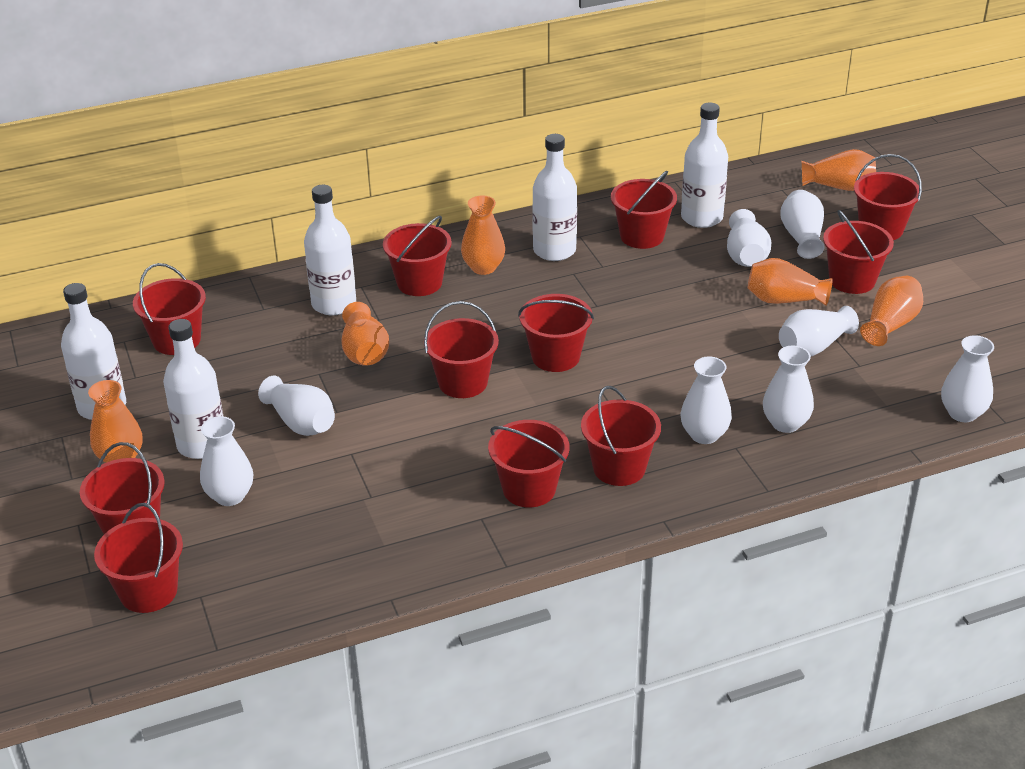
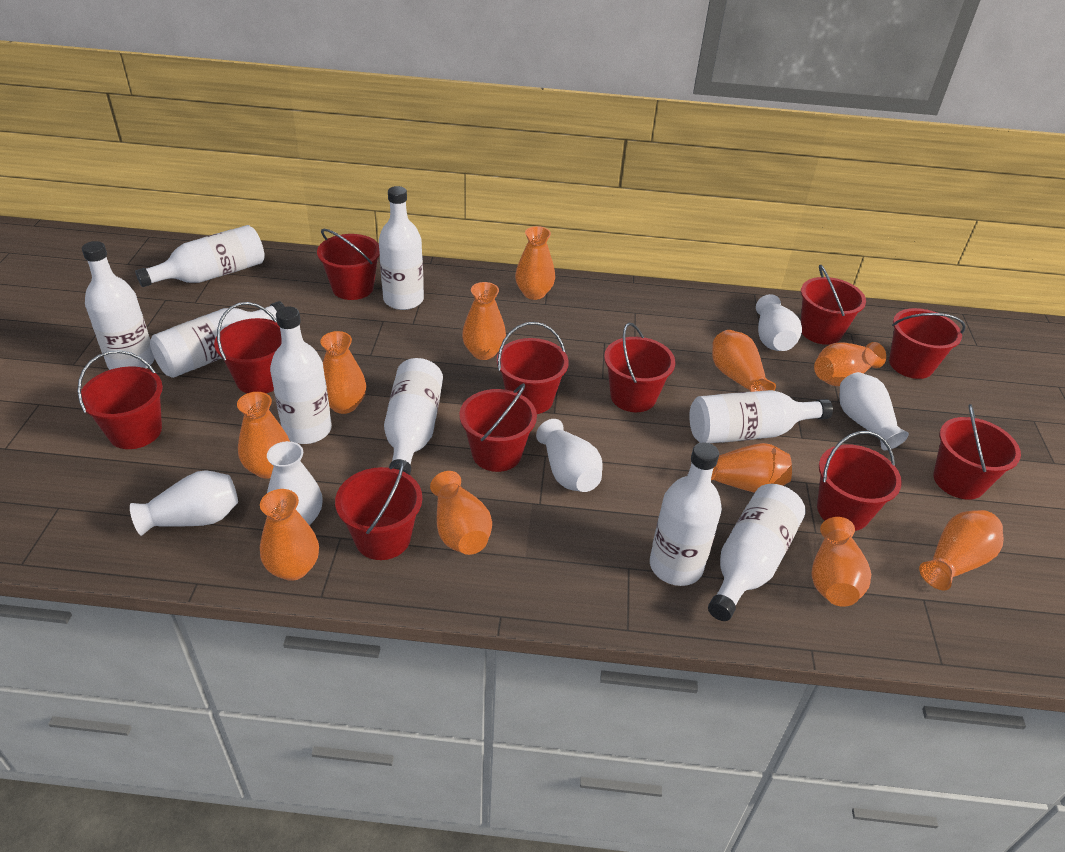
orange vase: [88,380,142,463] [342,302,389,366] [461,195,505,275] [748,258,832,306] [802,149,876,191] [860,276,923,346] = 6 -> [237,392,290,479] [260,489,319,581] [320,331,366,414] [430,471,492,555] [462,282,506,360] [515,226,555,300] [711,443,792,493] [712,330,776,392] [811,517,871,607] [814,342,886,386] [919,510,1004,590] = 11
white bottle: [61,283,126,420] [163,319,224,459] [304,185,356,316] [532,134,577,261] [681,103,728,228] = 5 -> [82,241,155,370] [135,225,265,287] [150,301,285,378] [270,307,332,444] [379,186,424,310] [384,358,443,475] [650,442,722,586] [689,390,833,443] [708,484,806,621] = 9
white vase: [200,416,253,506] [258,376,335,436] [681,357,732,444] [727,209,771,267] [763,346,814,433] [779,306,859,356] [780,190,825,259] [941,335,994,422] = 8 -> [130,470,238,536] [267,441,323,526] [536,419,603,492] [756,294,802,351] [839,372,909,450] = 5

